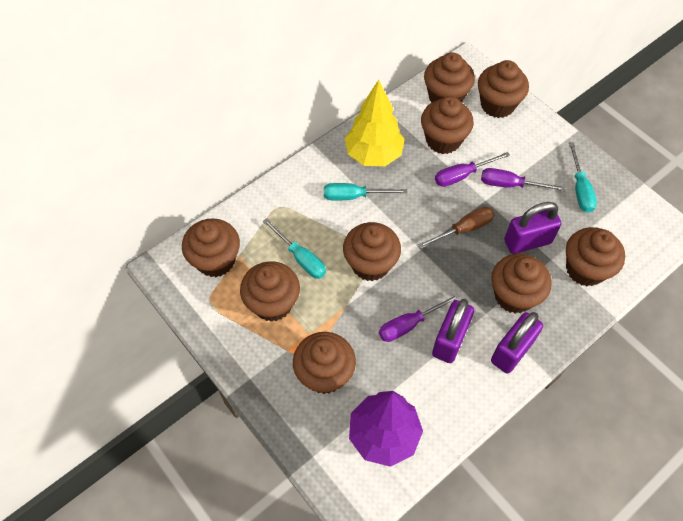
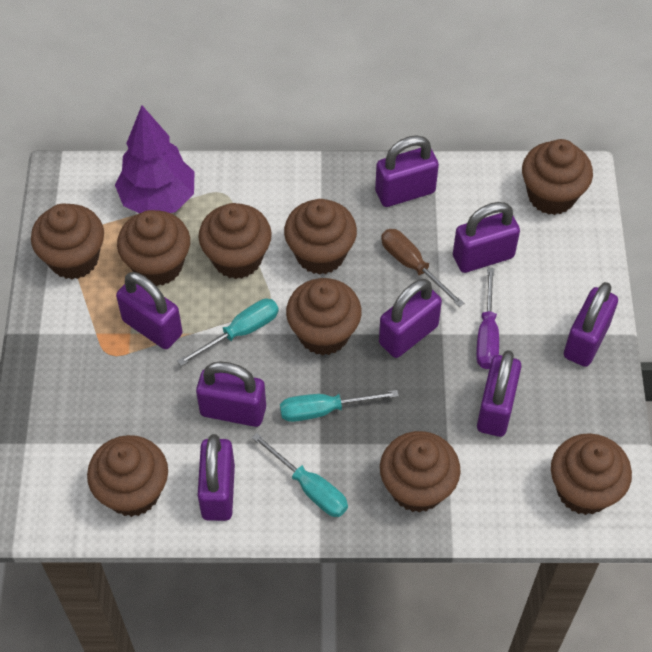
purple padlock: [432,299,474,363] [491,312,543,374] [504,202,561,254] = 3 -> [116,272,182,349] [196,362,266,427] [198,434,235,521] [375,135,439,207] [379,279,442,358] [453,202,520,273] [477,350,521,437] [564,282,618,367] = 8
purple screwdriver: [379,293,461,342] [435,152,510,187] [481,168,565,191] = 3 -> [476,268,499,369] = 1
yellow tree: [345,80,405,166] = 1 -> none = 0

